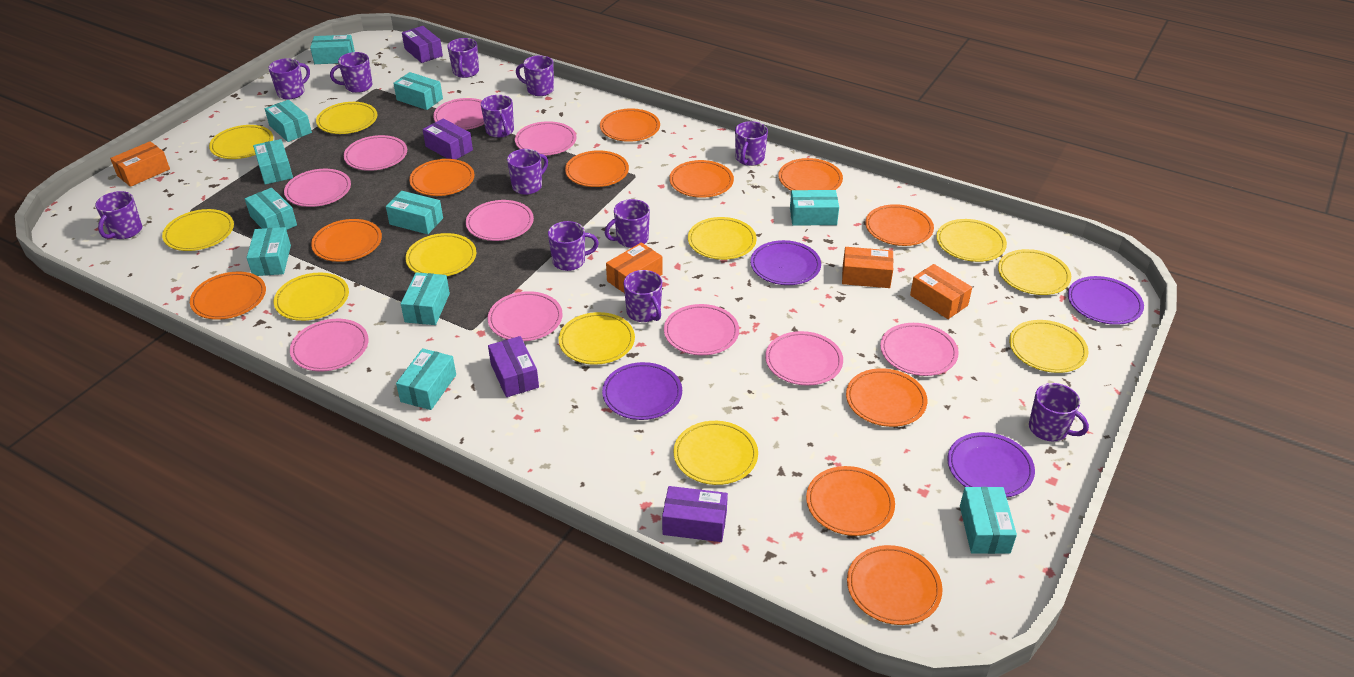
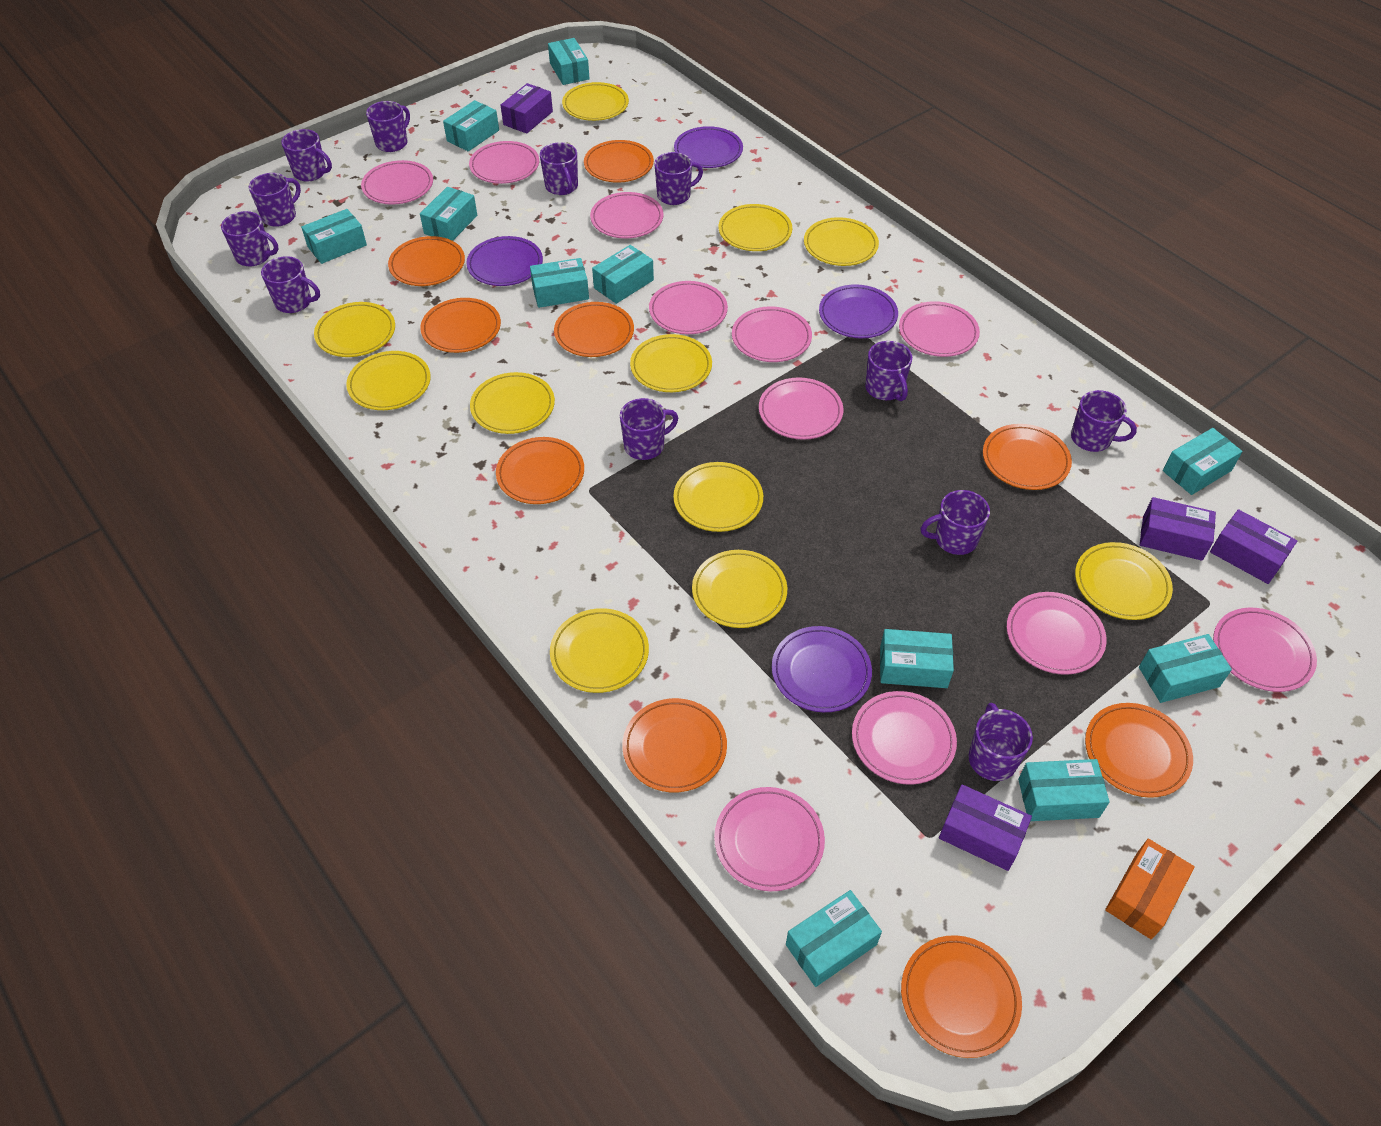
orange box: [110,141,170,187] [606,243,663,293] [842,247,894,288] [910,264,972,319] = 4 -> [1105,839,1195,939] = 1
orange plate: [190,272,266,320] [311,219,382,262] [409,159,474,196] [565,150,629,187] [600,108,660,142] [669,160,734,198] [778,158,843,190] [806,466,895,536] [846,368,927,427] [847,545,942,625] [865,204,934,246] = 11 -> [388,236,465,286] [420,298,501,353] [496,437,584,504] [554,302,634,357] [584,140,654,183] [622,698,727,792] [901,935,1022,1058] [983,424,1072,490] [1085,703,1193,798] = 9
pink plate: [284,169,351,207] [290,319,369,371] [344,135,407,171] [433,98,484,130] [466,200,534,241] [488,291,563,341] [515,121,576,156] [664,304,739,355] [765,331,843,386] [880,323,959,376] = 10 -> [361,160,433,205] [469,141,539,184] [590,192,664,239] [649,281,728,334] [714,787,825,891] [732,306,812,362] [759,377,843,440] [852,691,957,785] [899,301,980,357] [1007,592,1107,675] [1213,608,1317,692] = 11

